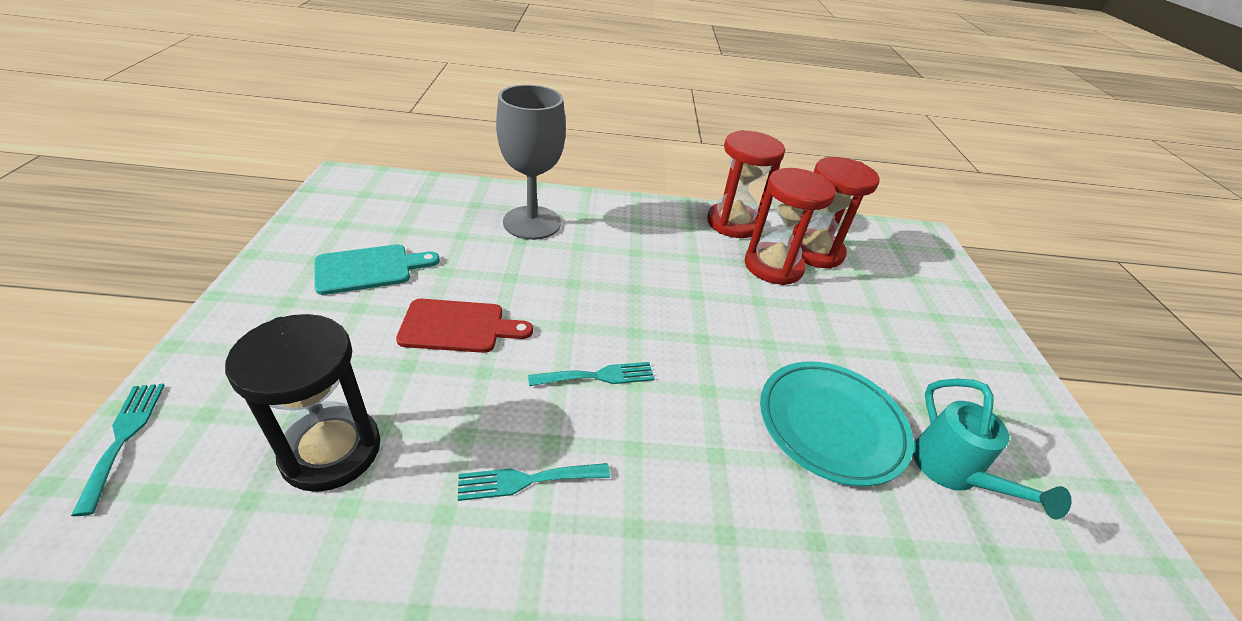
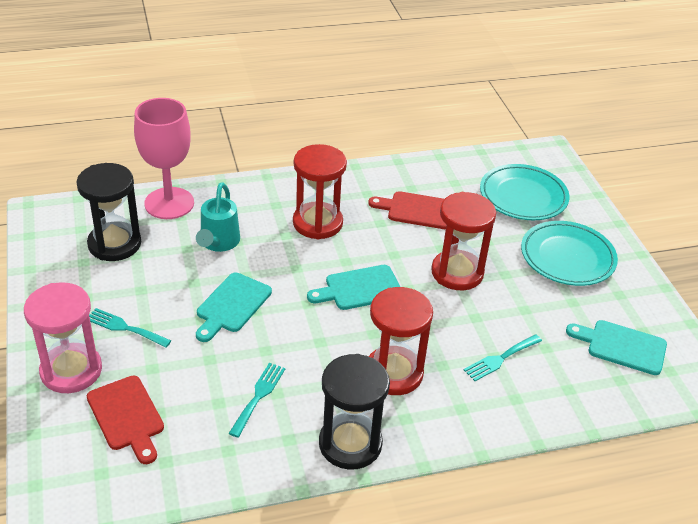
black hourglass: [225,314,380,492] = 1 -> [77,163,141,261] [319,354,390,470] = 2
grey goblet: [496,85,566,240] = 1 -> none = 0
pink goblet: none = 0 -> [134,98,194,219] = 1
pink hourglass: none = 0 -> [24,282,102,393] = 1
red cutting board: [396,299,533,353] = 1 -> [87,376,164,464] [368,191,446,229] = 2
turquoise cutting board: [314,245,440,295] = 1 -> [196,272,272,342] [307,265,400,310] [566,320,667,375] = 3
turquoise plate: [760,361,914,486] = 1 -> [480,164,569,220] [521,221,618,286] = 2

